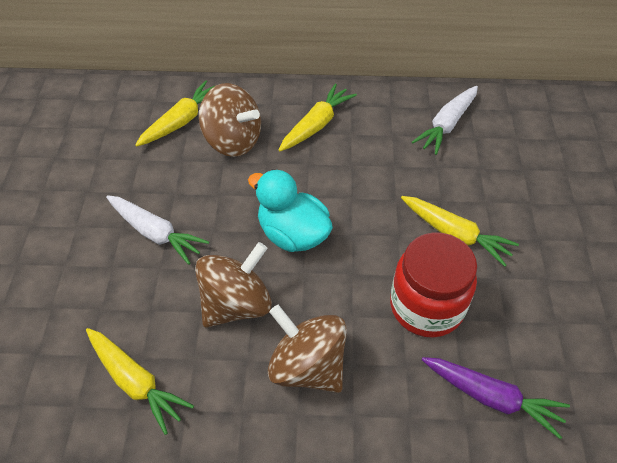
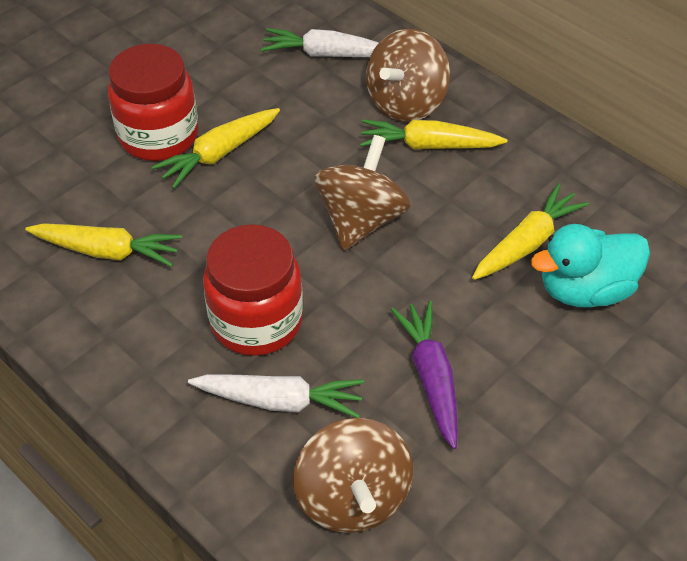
red jar: [390,233,477,338] = 1 -> [108,44,199,161] [203,224,303,356] = 2

